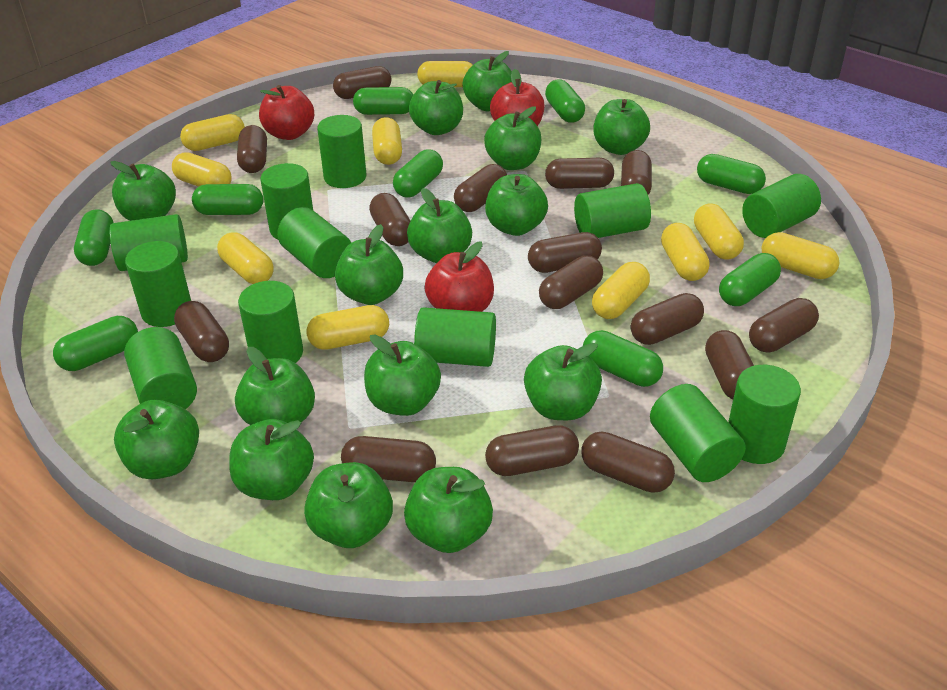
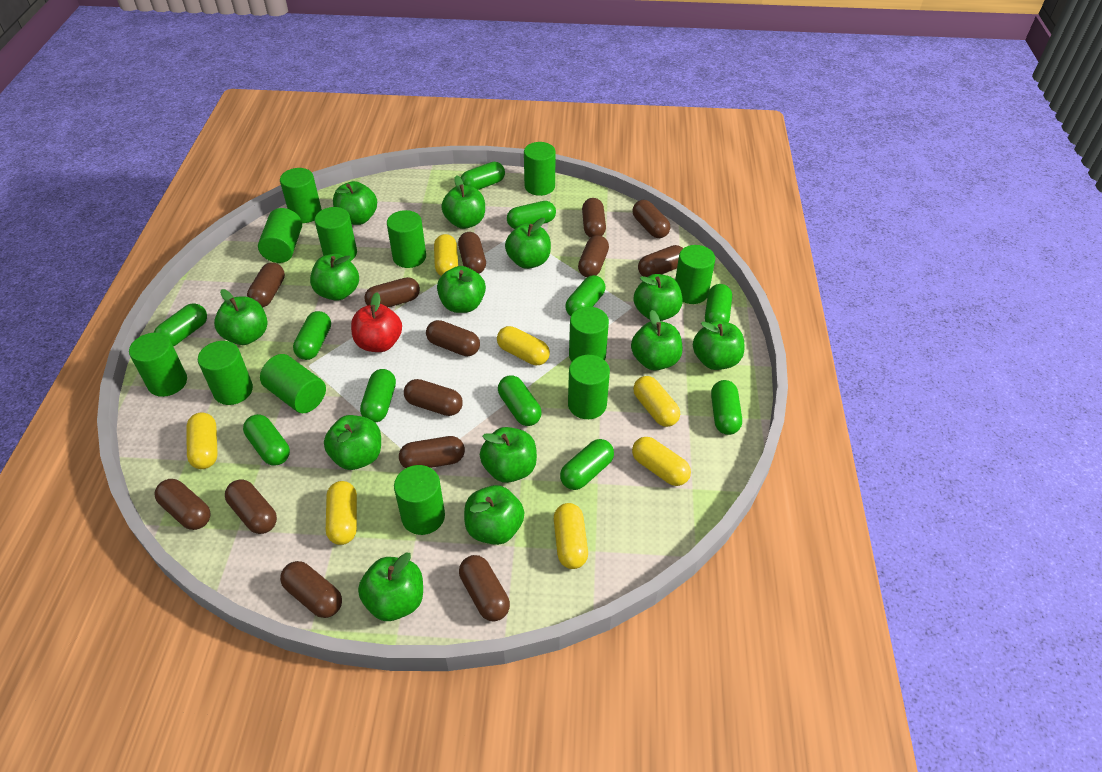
brown capsule: [174,301,229,362] [237,125,267,173] [333,66,391,99] [341,436,436,482] [369,193,411,246] [454,164,507,212] [485,425,579,476] [528,232,602,273] [539,256,603,309] [545,158,614,189] [581,432,675,493] [621,150,652,195] [631,293,704,345] [705,330,754,399] [749,298,819,353] = 15 -> [154,479,211,530] [225,479,277,534] [247,263,285,307] [280,561,342,618] [364,277,420,307] [399,436,465,468] [404,379,463,416] [426,320,480,356] [458,232,486,274] [459,555,510,621] [578,235,609,277] [582,198,606,238] [632,200,670,238] [638,245,683,277] = 14
green apple: [110,161,176,221] [114,400,199,479] [229,419,314,500] [235,347,315,425] [304,462,393,548] [335,224,403,305] [364,335,441,416] [404,467,493,553] [407,188,472,263] [409,80,463,135] [462,51,512,111] [484,106,541,170] [485,174,548,236] [524,343,602,420] [594,99,650,155] = 15 -> [214,289,267,345] [310,254,359,301] [324,415,381,470] [333,181,377,225] [358,553,423,621] [437,266,486,313] [441,175,485,229] [464,485,524,545] [480,427,537,483] [505,218,551,269] [631,310,682,370] [634,274,682,321] [693,320,744,370] = 13
green capsule: [53,316,138,371] [74,209,114,266] [192,184,263,215] [353,87,413,115] [393,149,443,198] [545,79,585,123] [583,330,663,387] [697,154,766,194] [719,253,781,306] = 9 -> [154,303,207,347] [243,414,290,466] [293,311,331,360] [360,369,396,423] [461,162,505,190] [498,375,542,426] [507,201,556,229] [560,439,614,490] [565,275,605,316] [705,284,732,323] [711,380,742,435] = 11
red apple: [259,85,314,140] [425,241,494,312] [490,69,544,126] = 3 -> [351,292,402,352] = 1
yellow capsule: [172,152,232,187] [180,114,245,151] [217,232,274,284] [306,305,389,350] [372,117,402,165] [417,61,472,87] [592,262,650,319] [661,223,710,281] [694,204,744,260] [762,232,839,279] = 10 -> [186,412,218,469] [326,481,357,545] [434,234,458,276] [497,326,550,365] [554,503,588,569] [632,437,691,486] [633,376,680,427] = 7

